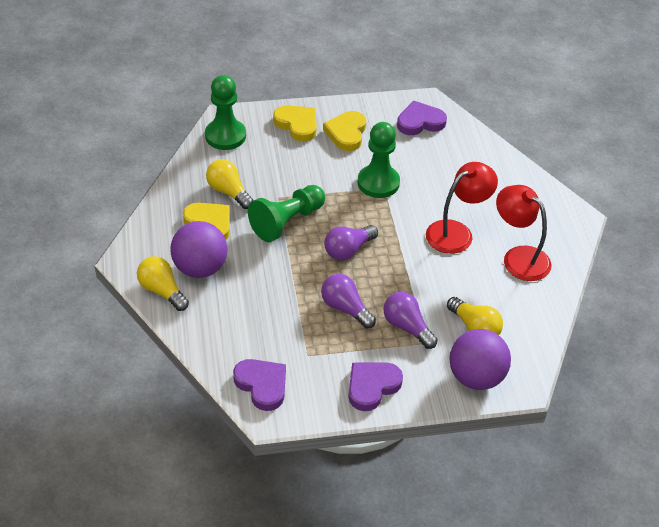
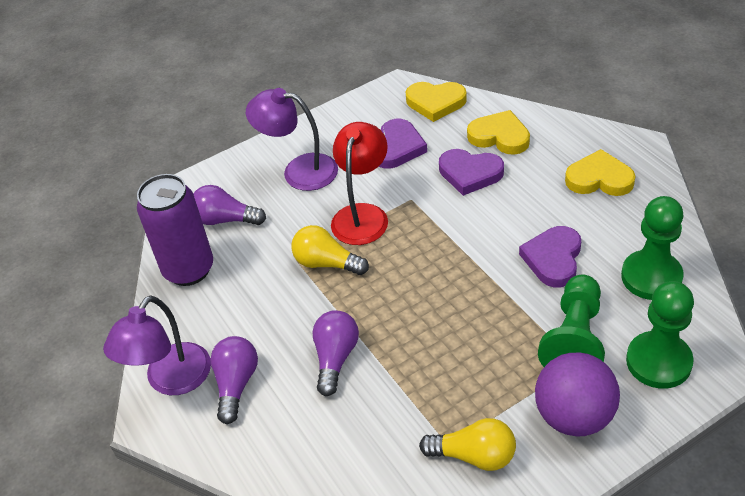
purple ball: [170,221,228,278] [449,329,511,390] = 2 -> [535,353,620,437] = 1
purple can: none = 0 -> [137,174,213,286] = 1
purple lamp: none = 0 -> [103,296,211,395] [246,88,338,191] = 2
red lamp: [426,162,498,254] [496,185,552,281] = 2 -> [331,122,388,245] = 1
yellow light bulb: [137,256,189,311] [206,159,254,209] [447,297,503,335] = 3 -> [291,225,369,275] [419,418,516,471] = 2

